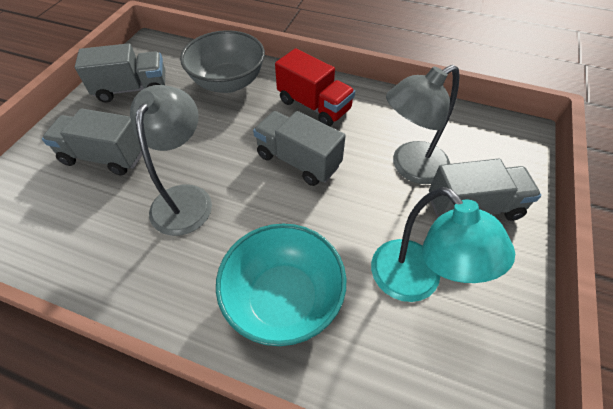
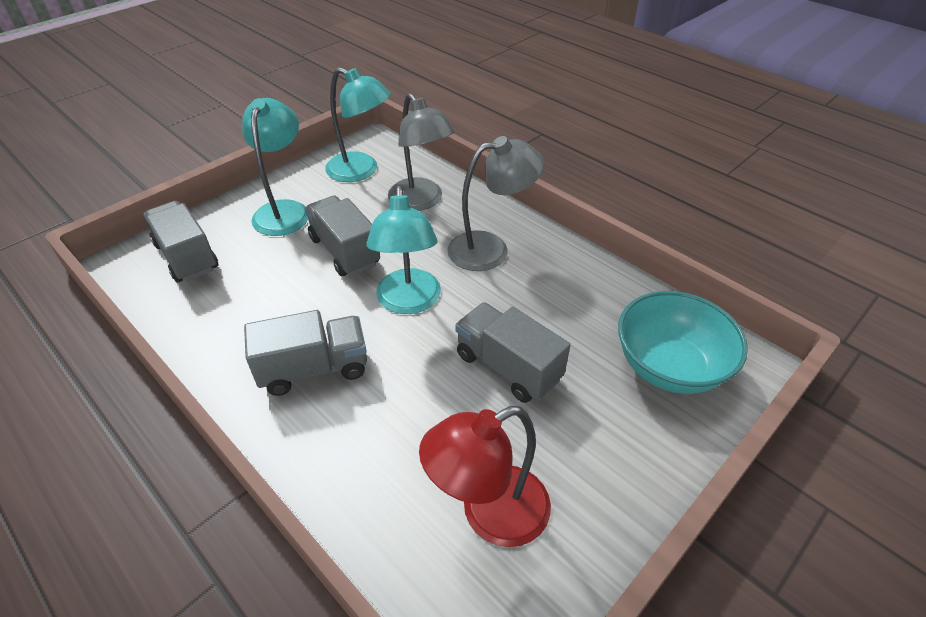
grey bowl: [180,30,265,93] = 1 -> none = 0
red lamp: none = 0 -> [419,406,551,547] = 1
red truck: [275,48,355,126] = 1 -> none = 0
turquoise lamp: [371,187,515,302] = 1 -> [242,98,308,236] [325,67,391,182] [366,186,441,314] = 3

